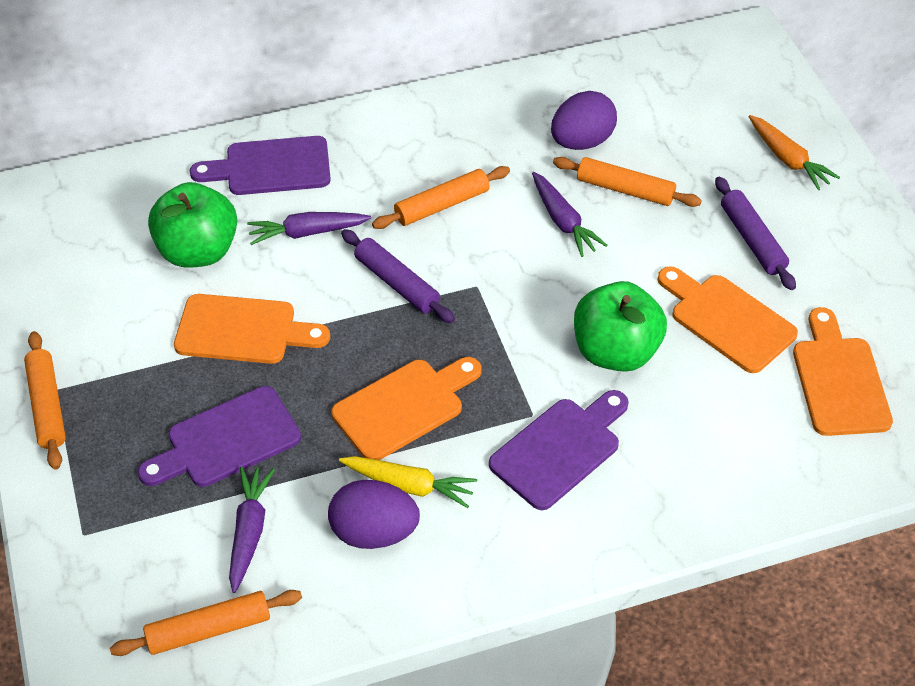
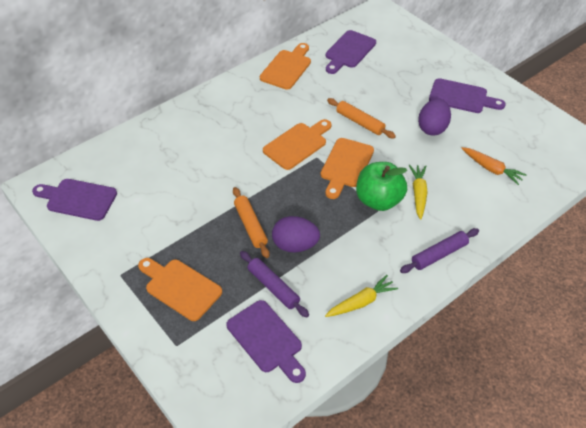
green apple: [148,182,237,268] [574,281,667,372] = 2 -> [356,162,407,211] = 1
orange rolling pin: [24,331,66,470] [110,590,302,656] [372,166,510,229] [553,157,702,207] = 4 -> [233,187,270,258] [327,98,396,138] = 2
purple carrot: [229,467,275,593] [247,212,371,245] [532,172,608,257] = 3 -> none = 0
purple cutting board: [138,386,301,487] [190,136,331,195] [489,390,629,510] = 3 -> [32,179,117,221] [227,300,306,383] [326,30,376,74] [429,78,506,113] = 4
yellow carrot: [339,456,477,508] = 1 -> [325,275,398,317] [409,165,428,220] = 2

